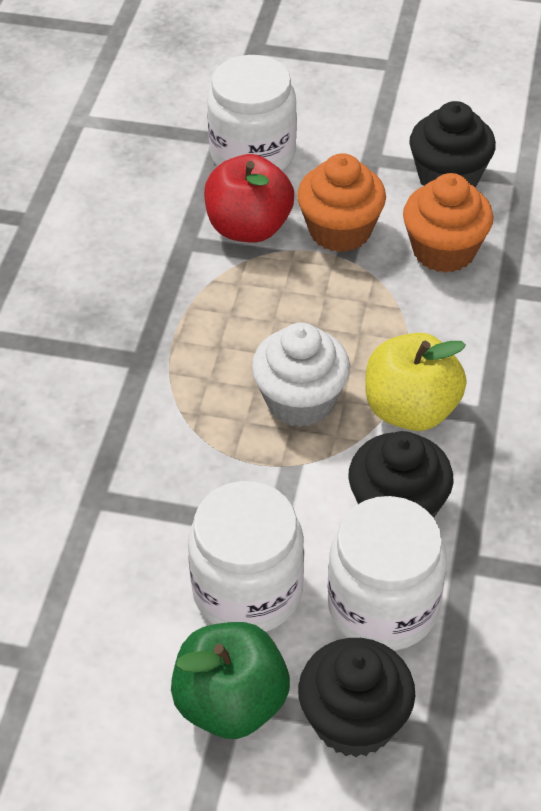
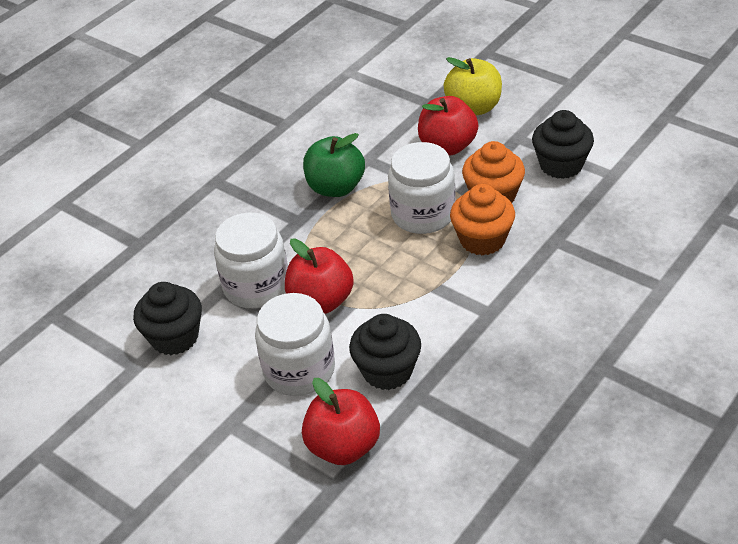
red apple: [204,154,294,243] = 1 -> [285,238,354,314] [302,378,380,465] [418,96,478,155] = 3
white cupcake: [252,323,350,427] = 1 -> none = 0

